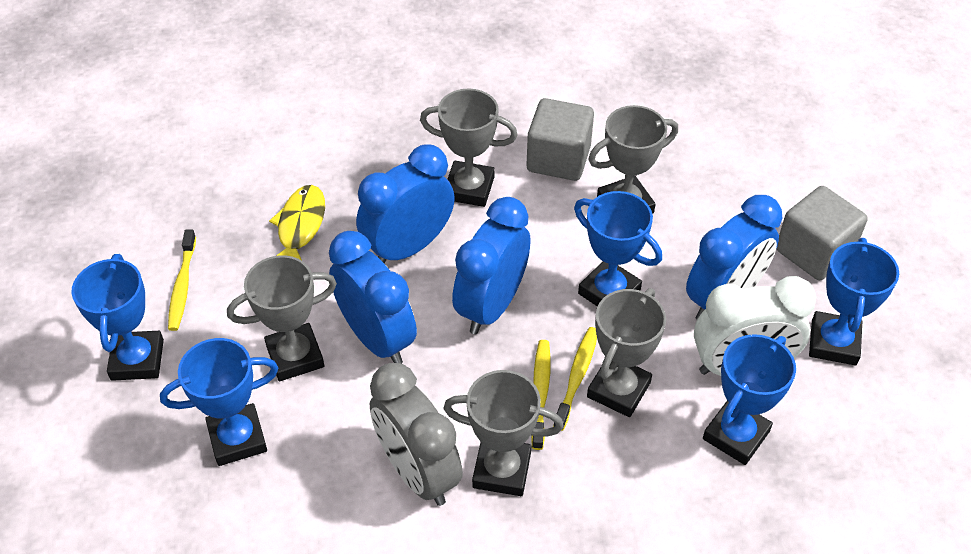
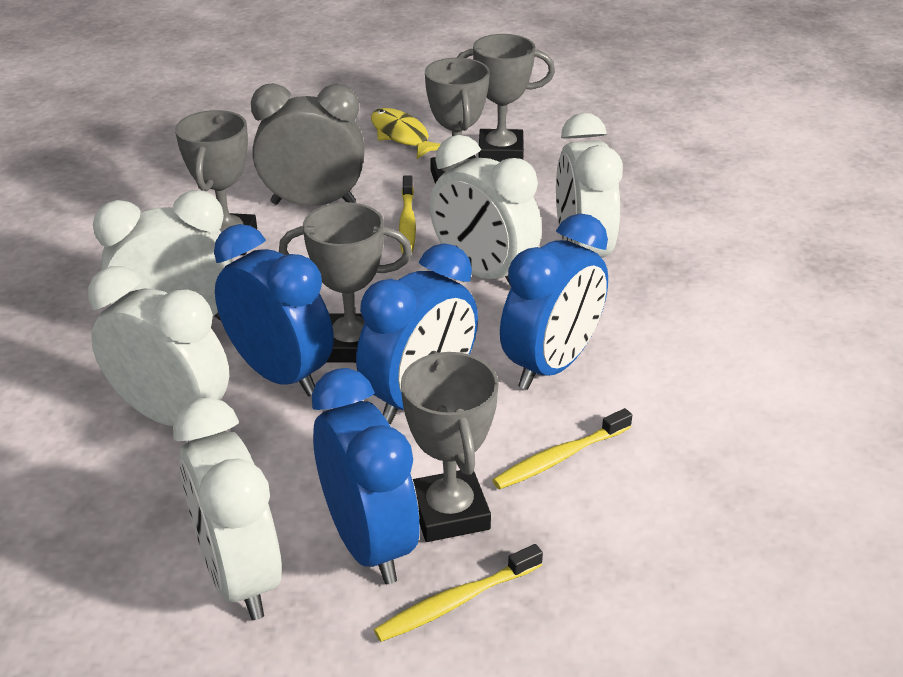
blue trophy: [72,254,164,381] [160,338,279,466] [574,191,662,307] [703,334,796,465] [809,238,899,365] = 5 -> none = 0
grey cube: [527,98,594,181] [777,186,867,280] = 2 -> none = 0
white clock: [694,276,816,376] = 1 -> [88,266,229,426] [93,190,233,321] [173,397,282,620] [430,135,542,283] [556,113,623,258] = 5

